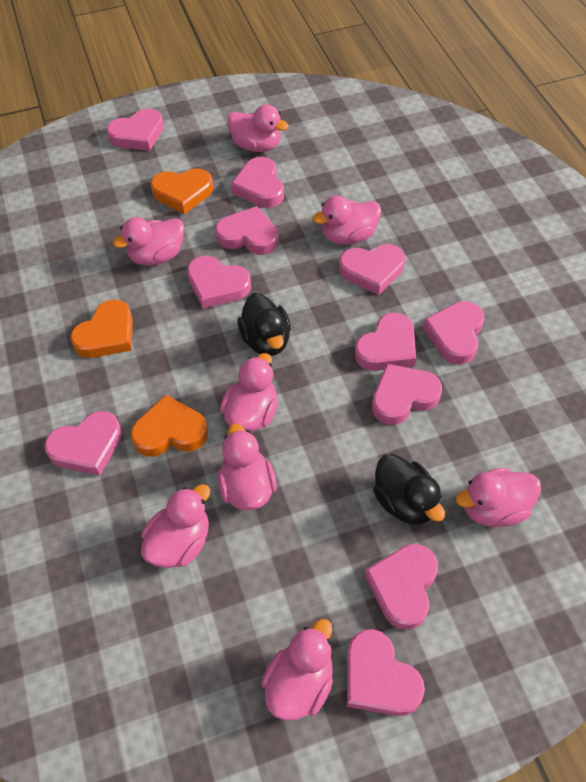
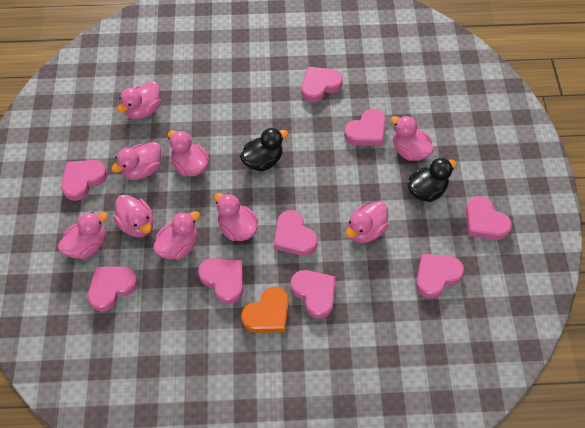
orange heart: [70,300,133,358] [130,395,208,457] [151,168,213,214] = 3 -> [241,287,289,333] = 1
pink duck: [113,217,184,266] [141,484,210,568] [218,424,277,510] [220,353,278,431] [227,104,289,152] [261,619,333,721] [312,196,381,245] [456,468,541,527] = 8 -> [58,212,108,259] [111,142,161,180] [113,194,153,237] [117,81,161,119] [153,211,200,260] [168,130,209,177] [214,193,258,241] [346,201,389,243] [391,116,434,161] = 9
pink heart: [44,411,122,476] [107,108,164,151] [187,256,251,308] [215,206,279,255] [231,157,284,208] [339,244,405,295] [347,629,425,716] [355,312,416,371] [364,544,438,630] [372,364,442,425] [423,301,484,364] = 11 -> [61,160,107,201] [88,267,138,312] [198,258,243,304] [274,210,318,256] [291,270,335,319] [301,67,343,102] [344,109,386,146] [416,254,464,298] [466,196,512,240] = 9

